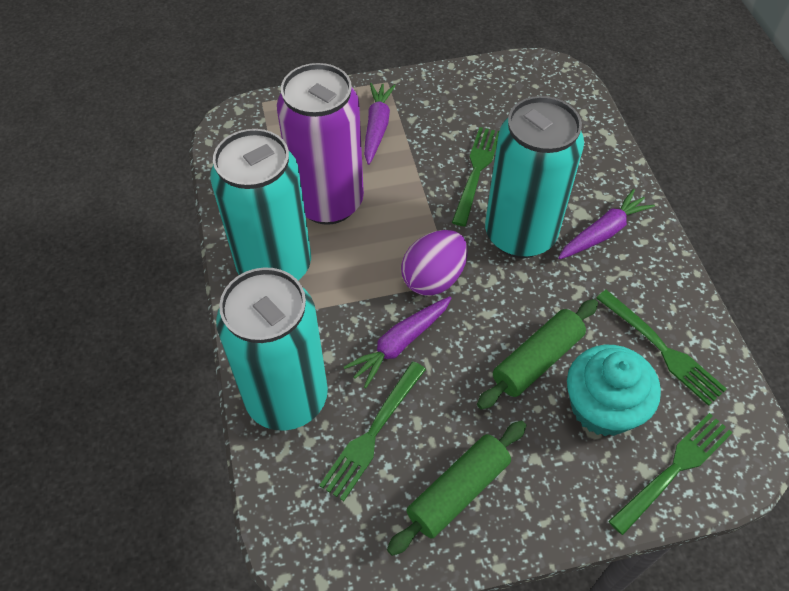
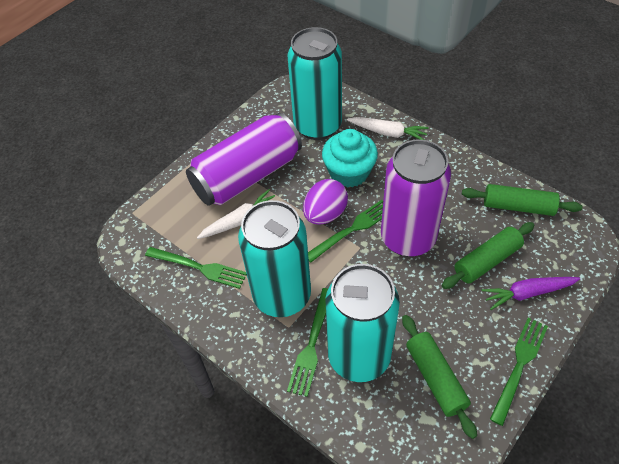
green rolling pin: [387,421,526,556] [477,299,598,410] = 2 -> [402,315,477,439] [442,222,535,289] [462,184,583,216] = 3
purple can: [277,63,364,225] = 1 -> [186,113,302,206] [381,139,451,257] = 2
purple carrot: [344,296,451,388] [364,83,396,165] [558,189,655,259] = 3 -> [482,277,580,310] = 1
white carrot: none = 0 -> [197,189,275,239] [347,117,429,140] = 2

